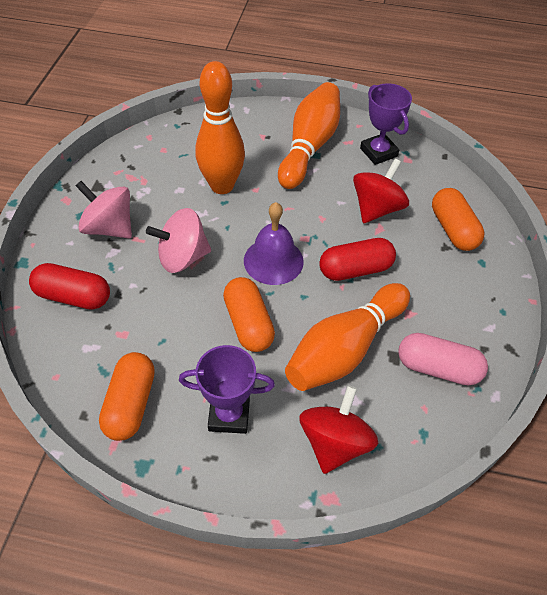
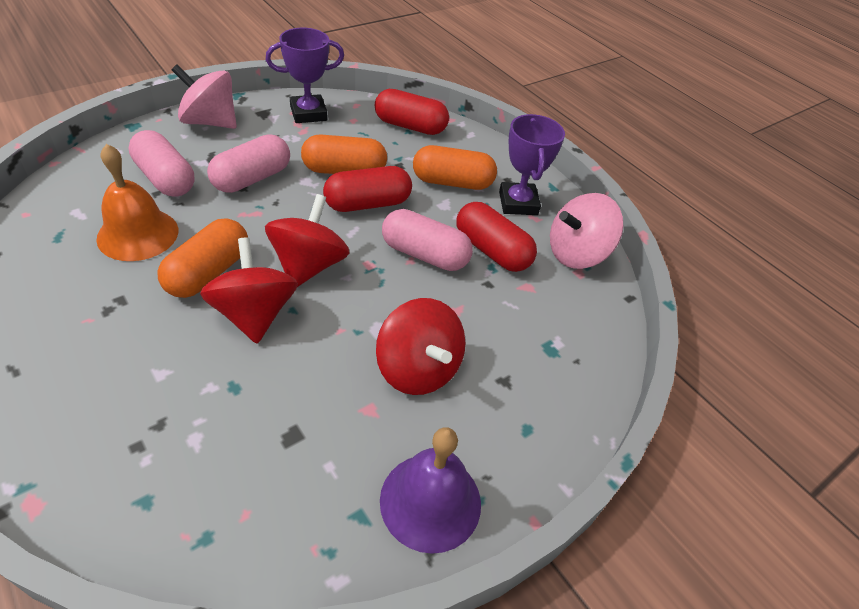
orange bell: none = 0 -> [96,144,178,261] = 1
orange bowling pin: [196,61,245,194] [278,82,340,189] [285,283,410,391] = 3 -> none = 0
pink capsule: [398,333,488,385] = 1 -> [129,130,194,197] [207,134,290,193] [382,209,473,271] = 3
red capsule: [29,263,110,310] [319,238,396,281] = 2 -> [323,166,412,212] [375,89,449,135] [457,202,537,272] = 3
red spinning top: [299,385,379,474] [353,159,409,223] = 2 -> [200,237,298,344] [265,194,350,287] [376,298,466,395] = 3

